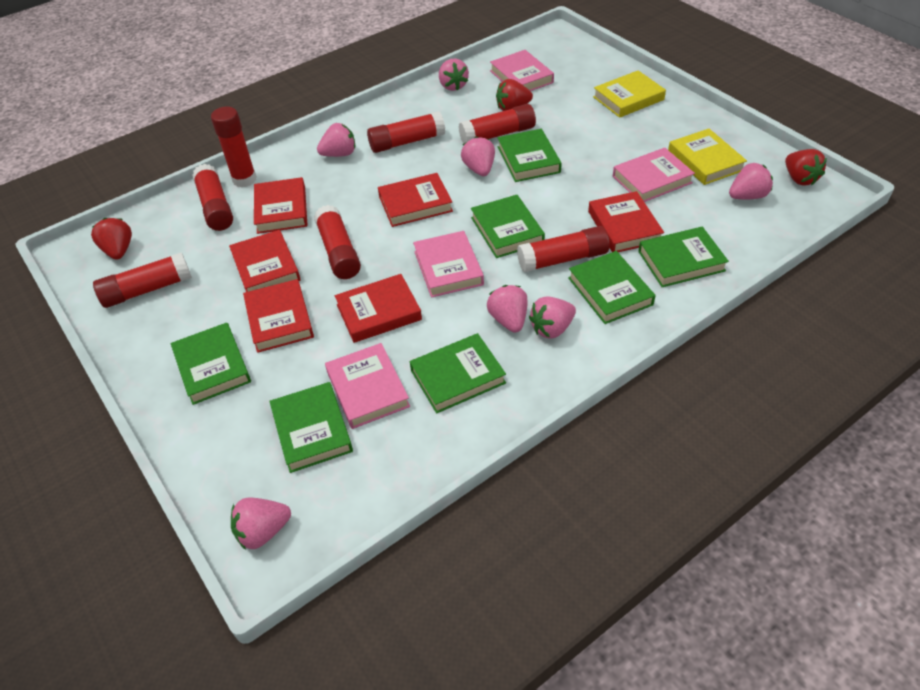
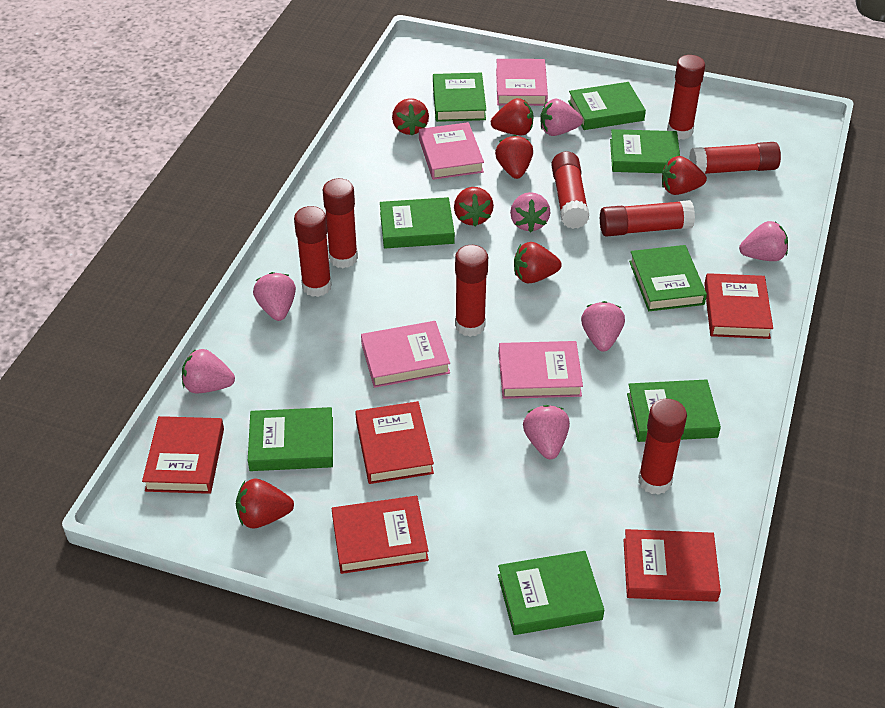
green book: [171,323,251,405] [269,382,353,473] [410,333,506,413] [471,195,545,258] [497,129,562,182] [568,251,656,324] [638,227,729,287] = 7 -> [248,407,333,471] [380,197,455,248] [433,73,486,122] [498,551,604,635] [568,82,646,130] [610,129,680,173] [627,379,721,442] [629,245,707,311] = 8
red book: [229,230,301,292] [243,279,314,353] [254,177,308,234] [335,274,422,343] [378,173,453,227] [588,191,664,252] = 6 -> [142,416,224,494] [332,496,429,574] [355,401,434,484] [623,529,721,602] [704,273,773,339] = 5
red glue stick: [93,252,192,308] [192,164,233,231] [211,107,257,188] [314,205,361,279] [367,111,445,153] [459,104,536,144] [517,226,609,272] = 7 -> [294,206,332,297] [323,178,358,268] [455,245,488,337] [551,151,589,229] [600,200,695,237] [638,399,687,495] [667,55,705,140] [689,142,781,174] = 8
red strawberry: [91,218,132,260] [496,79,533,111] [785,149,827,186] = 3 -> [236,479,294,528] [392,98,429,136] [454,187,494,227] [491,98,534,135] [495,135,533,179] [514,242,562,283] [662,156,707,195] = 7
yellow book: [593,70,666,118] [668,129,747,185] = 2 -> none = 0

